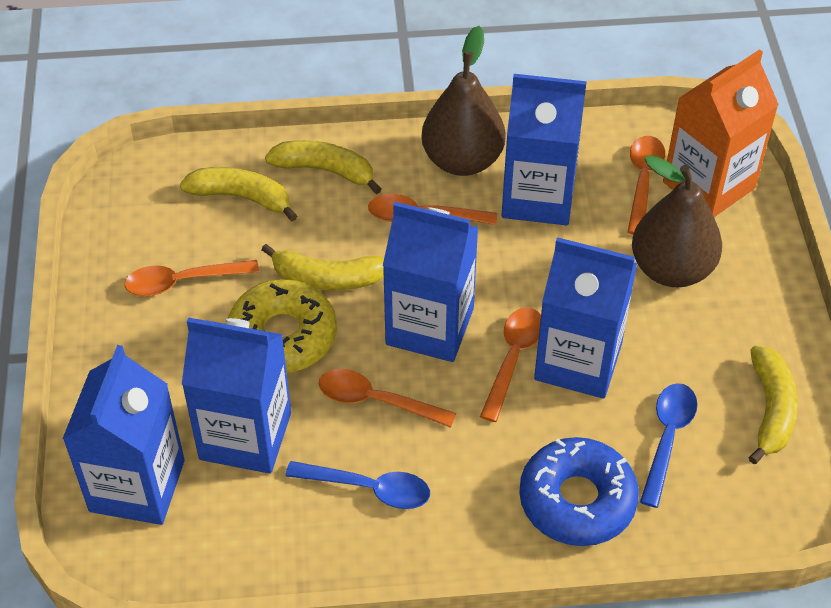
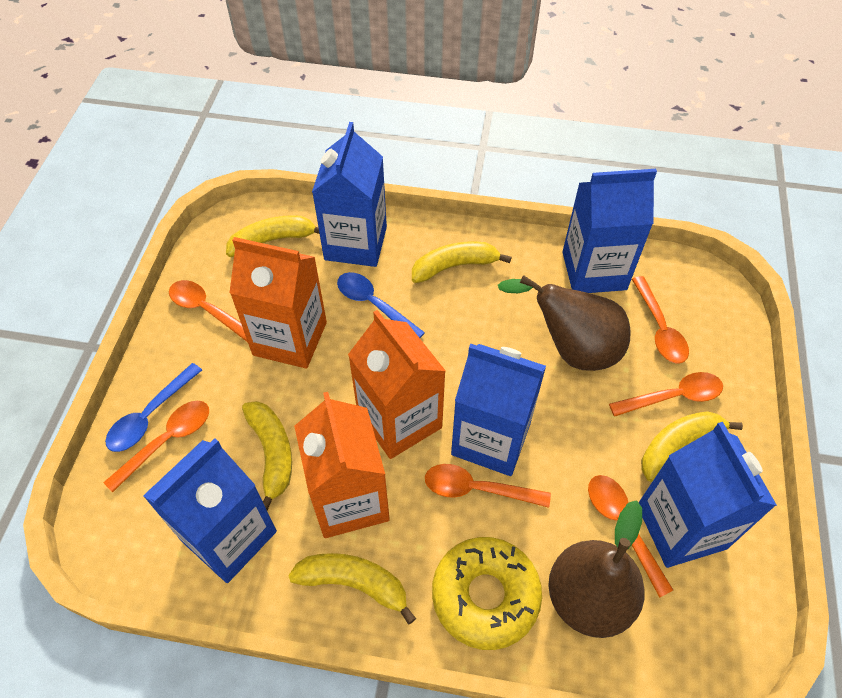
blue donut: [519,437,639,546] = 1 -> none = 0
orange carton: [663,49,779,217] = 1 -> [229,237,327,368] [294,392,390,538] [348,310,446,459] = 3
orange spoon: [124,260,259,296] [319,369,456,428] [368,194,497,225] [480,307,541,422] [627,136,665,235] = 5 -> [103,401,209,493] [169,280,248,342] [425,464,551,508] [588,475,673,598] [609,372,723,417] [632,276,689,363] = 6
yellow banana: [180,167,297,221] [261,244,384,290] [265,140,381,194] [749,346,798,464] = 4 -> [226,215,320,257] [242,401,292,510] [288,553,416,625] [412,241,512,283] [641,411,743,482] = 5

